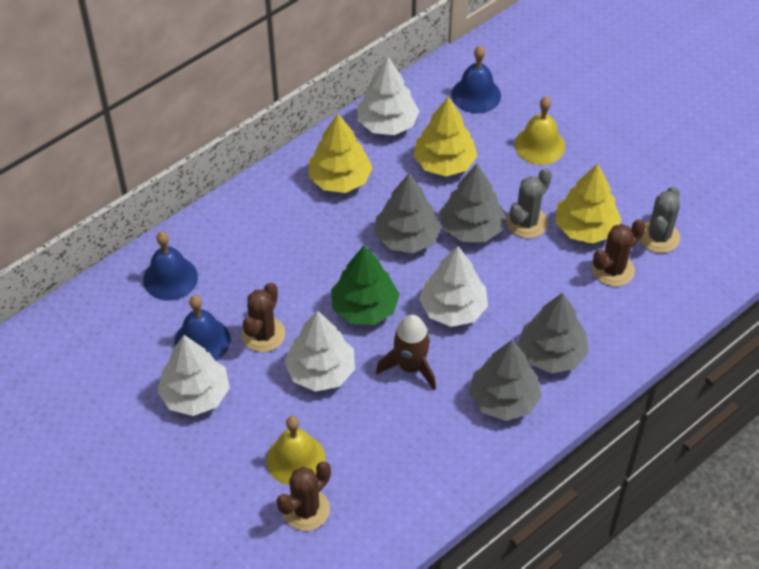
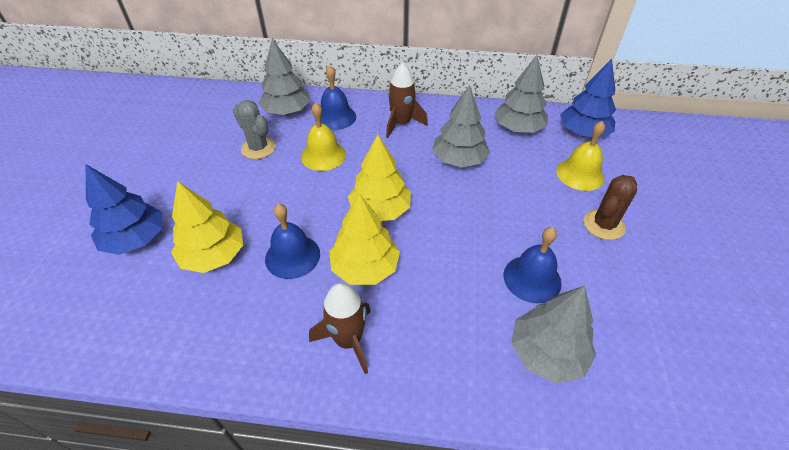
blue tree: none = 0 -> [86,164,162,255] [560,59,616,138] = 2
brown cactus: [242,283,285,352] [277,462,331,531] [592,219,646,286] = 3 -> [583,175,637,240] = 1
brown rocket: [376,315,436,390] = 1 -> [309,283,371,374] [386,63,428,138] = 2
green tree: [331,245,400,325] = 1 -> none = 0
grey cactus: [506,168,552,238] [640,186,680,253] = 2 -> [233,100,276,159] = 1
white tree: [157,335,230,416] [284,310,355,391] [357,57,419,135] [419,246,488,327] = 4 -> none = 0

